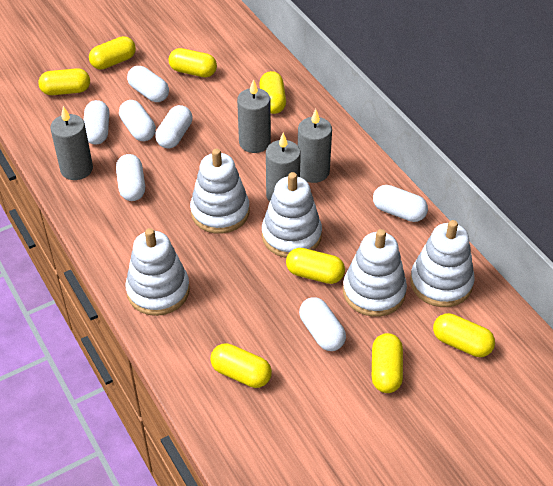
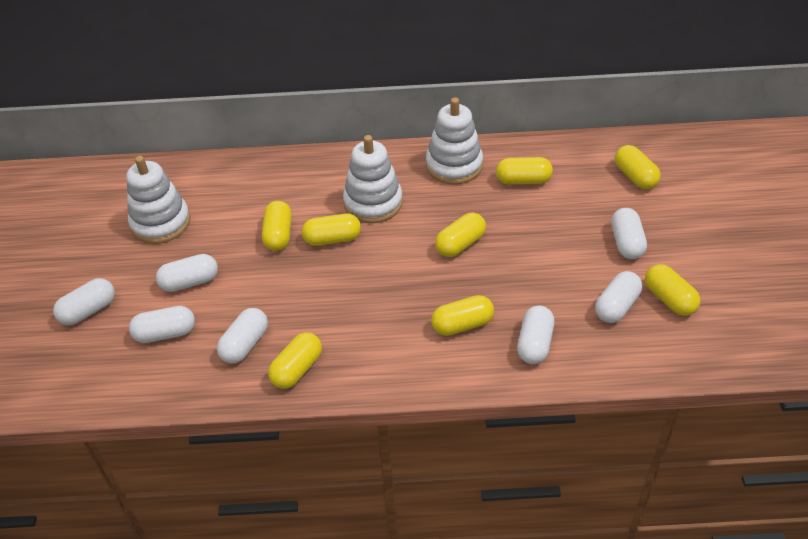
grey candle: [50,106,93,180] [237,79,271,153] [266,133,301,202] [298,109,332,183] = 4 -> none = 0
white stacking toy: [126,228,190,316] [190,148,250,234] [262,172,322,258] [343,229,407,317] [410,220,475,307] = 5 -> [127,156,190,244] [343,135,403,223] [426,97,483,185] = 3

